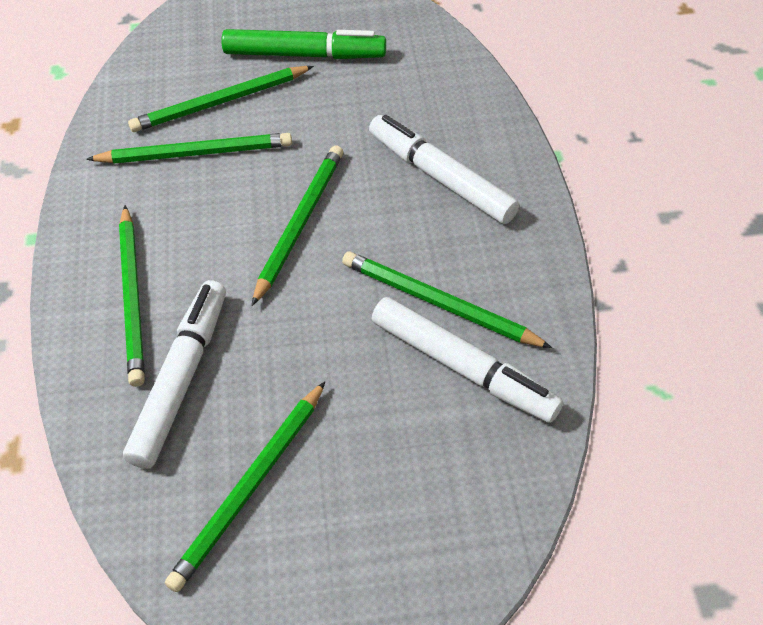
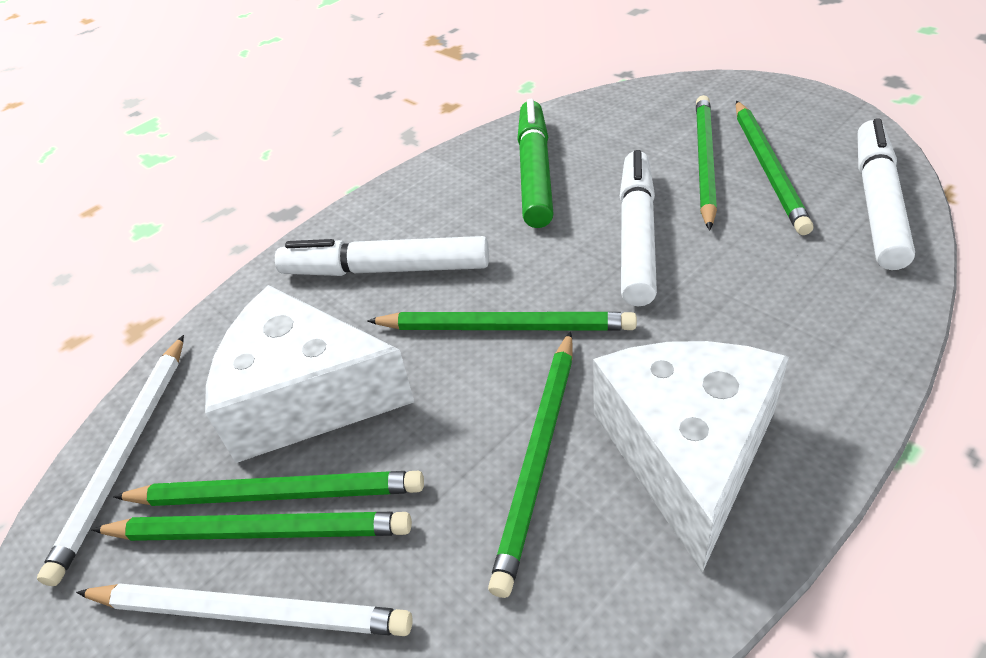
white cheese: none = 0 -> [205,285,414,463] [593,341,789,573] = 2
white pencil: none = 0 -> [37,335,184,586] [76,583,413,636] = 2

